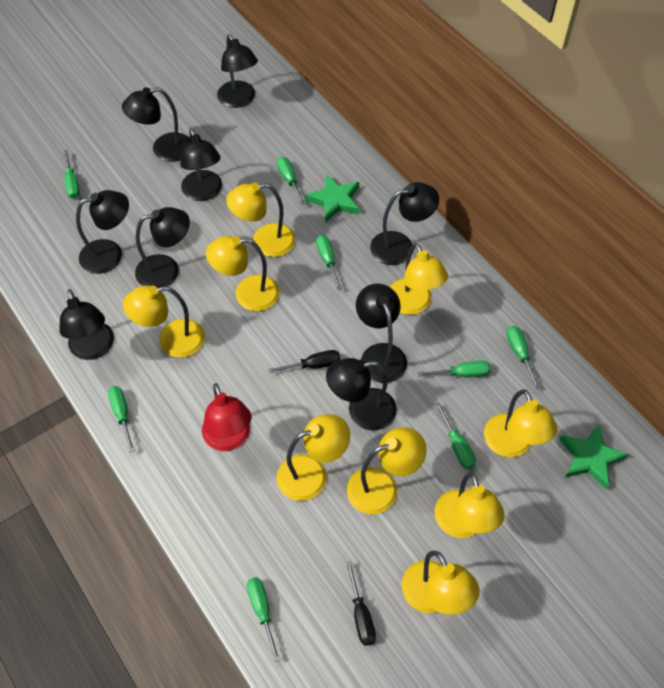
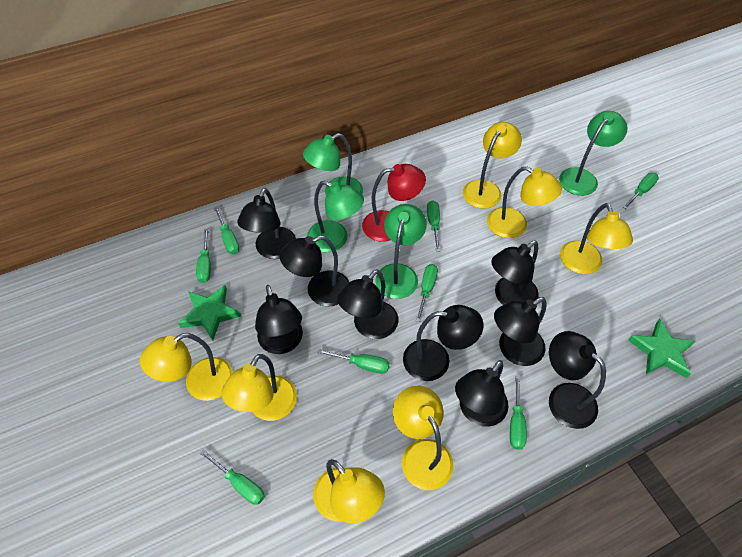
black screwdriver: [268,350,340,373] [346,561,376,646] = 2 -> none = 0
green lamp: none = 0 -> [303,133,363,195] [307,181,364,252] [375,204,427,299] [559,111,627,196] = 4
yellow lamp: [123,285,205,358] [206,236,280,311] [226,183,296,257] [277,414,350,501] [347,427,427,514] [390,243,448,315] [402,551,479,615] [435,472,505,538] [484,389,558,457] = 9 -> [140,333,233,401] [221,354,297,421] [313,459,385,523] [393,386,454,490] [463,122,522,209] [487,166,562,238] [560,203,633,274] = 7

